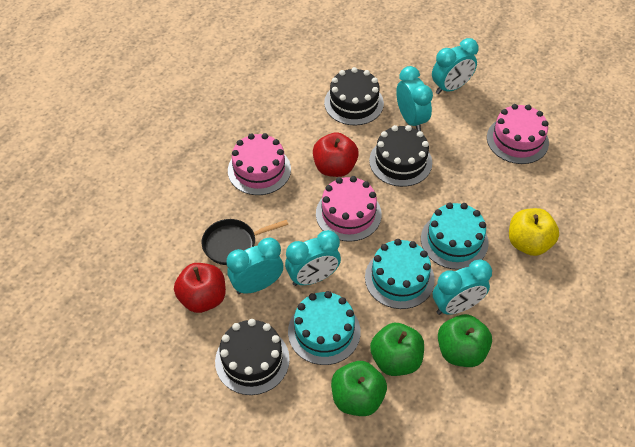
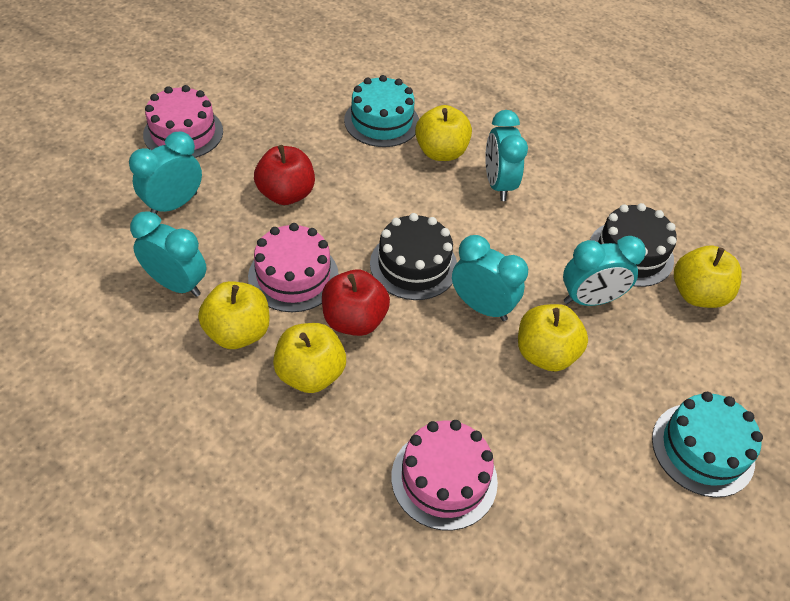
black cake: [215,319,290,395] [324,67,384,125] [369,125,432,187] = 3 -> [370,213,457,300] [590,203,677,287] = 2
black pan: [202,219,288,265] = 1 -> none = 0
green apple: [331,361,387,416] [370,323,424,376] [438,314,492,367] = 3 -> none = 0
turquoise cake: [288,291,361,365] [365,239,435,309] [421,203,489,270] = 3 -> [344,75,419,147] [652,392,763,498] = 2
yellow apple: [509,208,559,256] = 1 -> [198,281,270,349] [273,323,346,393] [415,105,472,161] [518,304,588,371] [674,246,742,308] = 5

